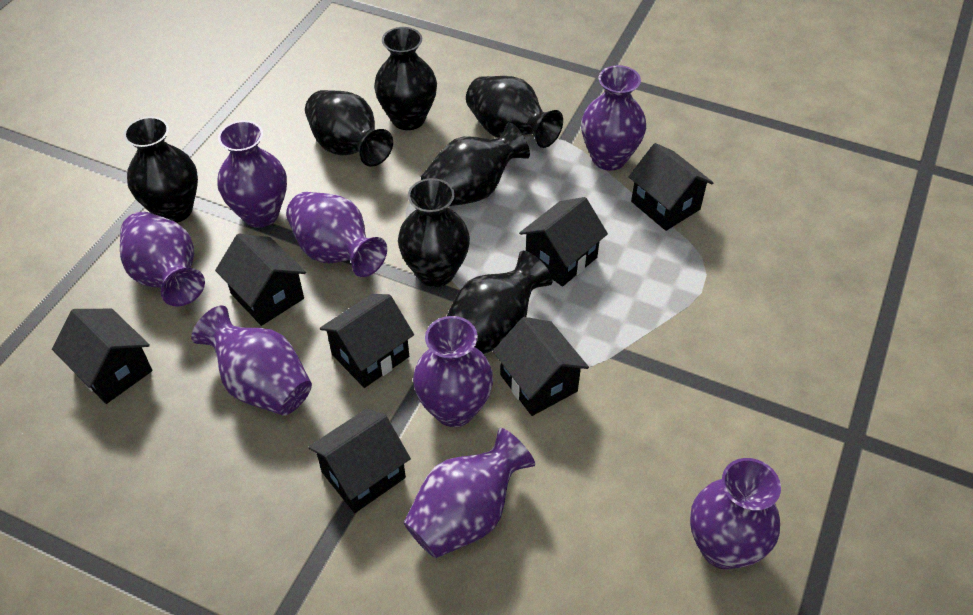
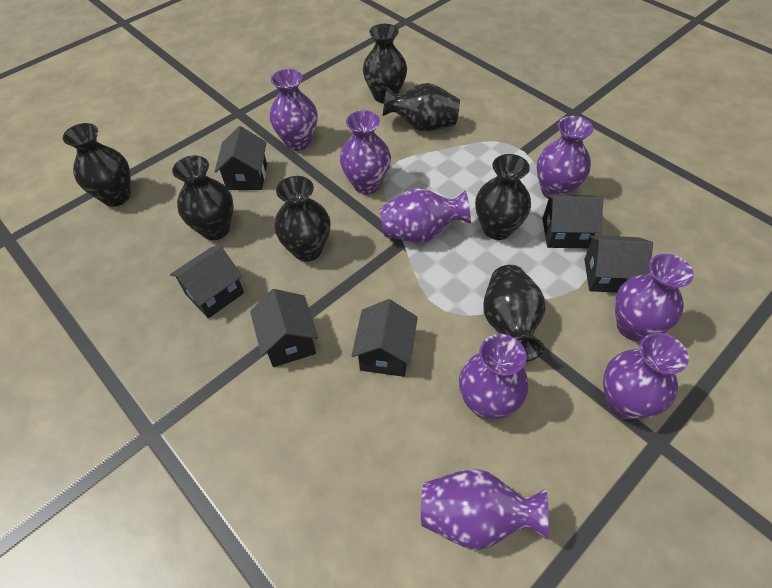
black house: [52,309,152,404] [215,234,306,326] [308,408,411,513] [320,294,414,388] [493,317,589,416] [519,197,608,286] [629,143,714,231] = 7 -> [170,246,244,318] [214,126,267,190] [250,289,318,367] [351,299,418,377] [543,195,603,248] [584,235,653,293] = 6

